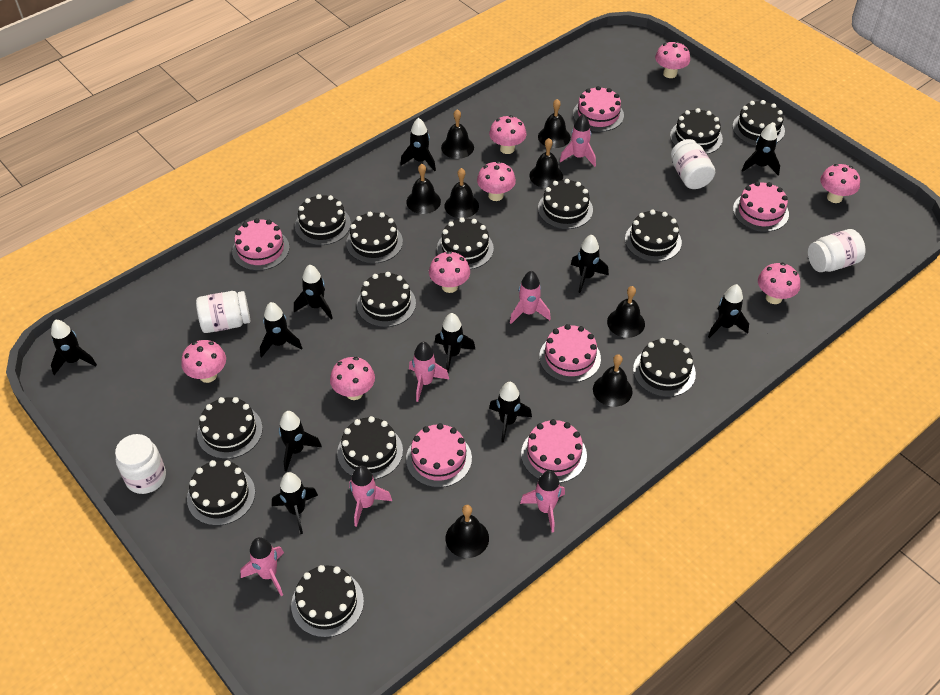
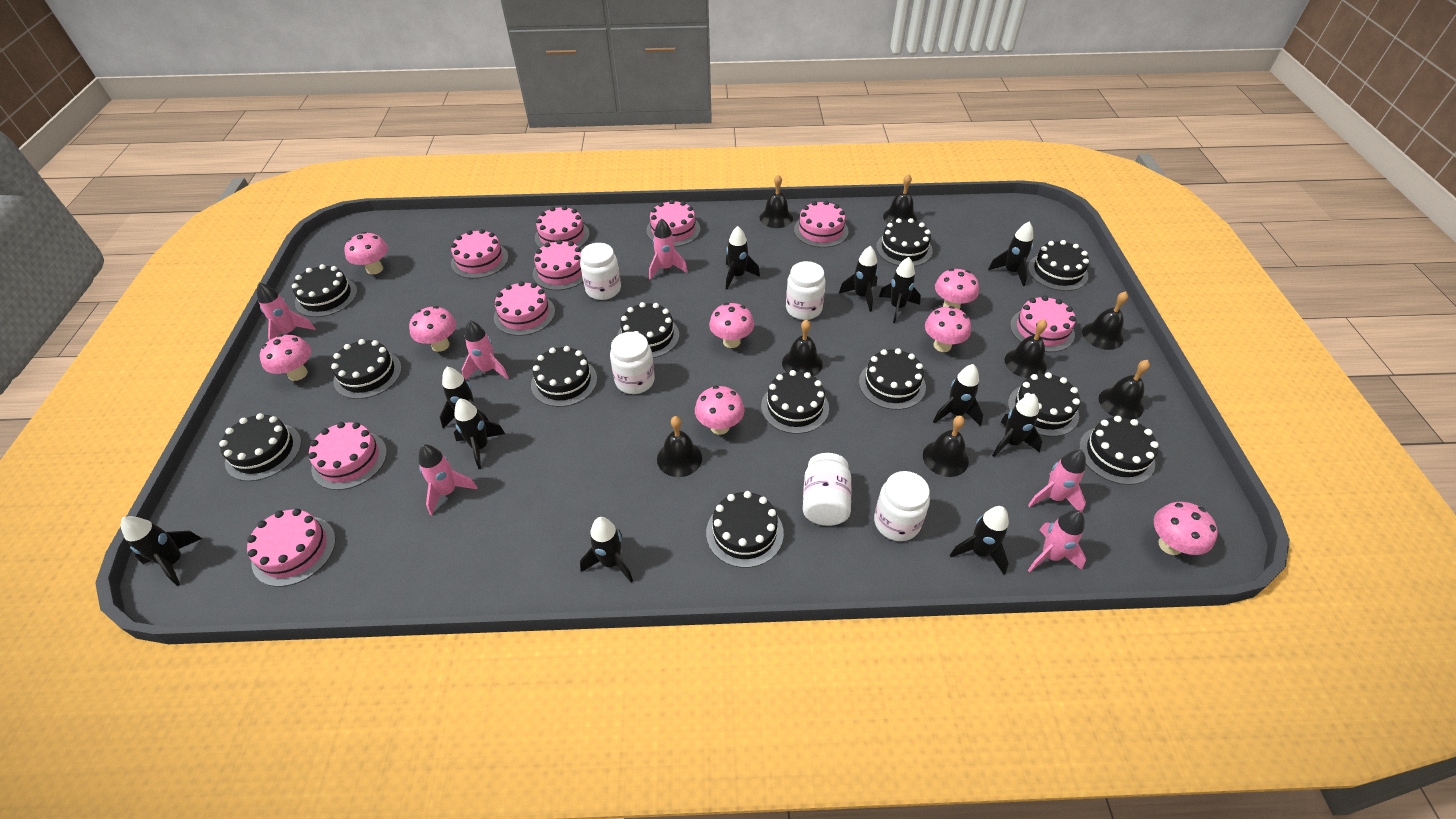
black cake: [187,460,255,526] [197,397,263,459] [291,565,364,638] [295,194,351,245] [337,416,403,480] [346,212,403,264] [357,272,416,327] [437,217,494,269] [538,179,593,229] [625,210,682,262] [633,338,696,397] [670,108,723,154] [733,100,785,145] = 13 -> [219,413,301,481] [292,264,357,317] [331,339,402,399] [531,346,597,407] [617,302,679,358] [706,491,784,568] [761,370,829,434] [859,348,926,410] [876,218,933,266] [1008,372,1080,437] [1028,240,1089,291] [1079,416,1159,485] = 12
pink cake: [232,218,289,271] [406,423,472,488] [521,419,587,483] [539,324,601,383] [573,86,624,132] [733,181,789,232] = 6 -> [247,509,336,587] [309,422,387,490] [451,229,509,279] [494,281,555,336] [533,240,583,290] [535,206,590,248] [646,200,700,247] [794,201,848,248] [1010,296,1076,352] = 9
white jar: [115,434,166,494] [196,291,250,333] [671,139,715,189] [808,229,865,272] = 4 -> [580,243,621,300] [610,332,655,394] [786,261,826,320] [803,453,852,526] [874,471,930,541] = 5

